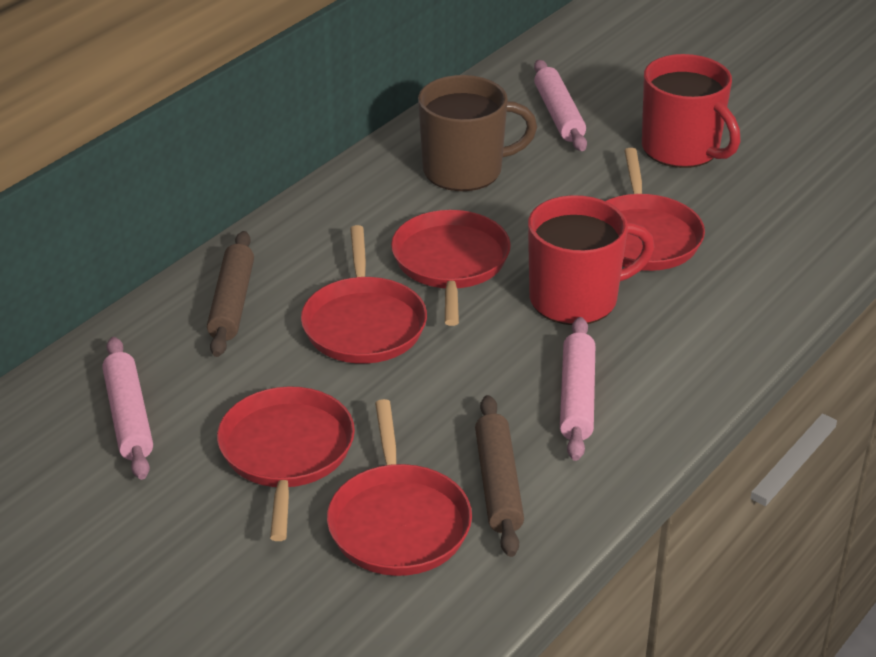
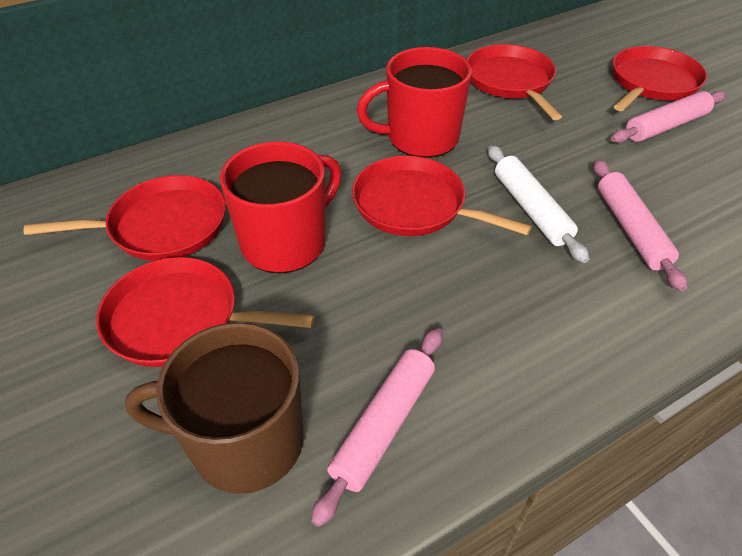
brown rolling pin: [207,231,254,357] [475,395,524,557] = 2 -> none = 0
white rolling pin: none = 0 -> [488,145,589,263] = 1

